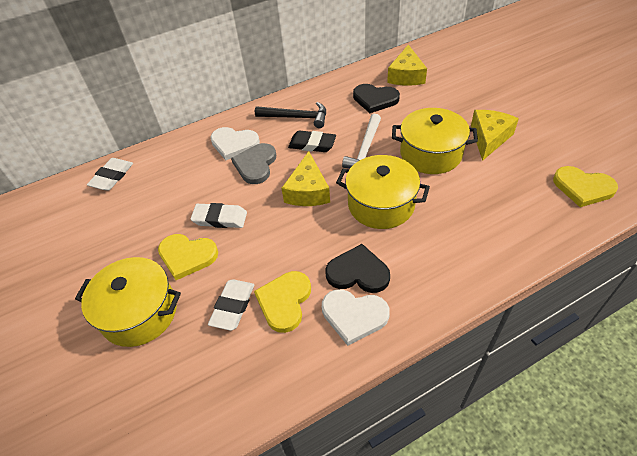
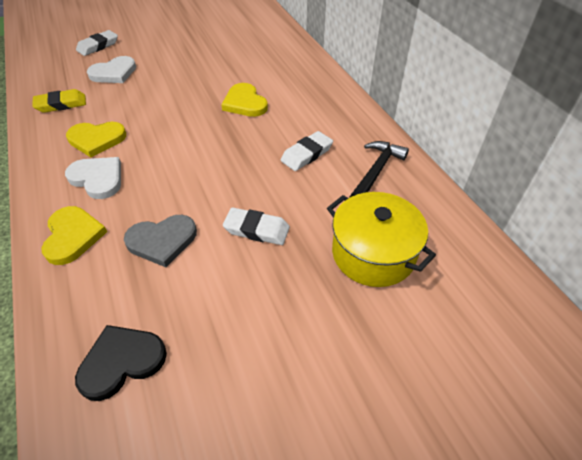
black eraser: [288,130,336,152] = 1 -> none = 0
black heart: [325,244,390,293] [353,84,400,113] = 2 -> [75,325,167,401] = 1
white hammer: [342,114,381,168] = 1 -> none = 0
yellow cheese: [282,151,330,206] [387,44,427,86] [471,110,519,161] = 3 -> none = 0
yellow eraser: none = 0 -> [32,89,86,113] = 1
yellow pot: [75,257,181,347] [336,155,430,229] [392,108,478,174] = 3 -> [327,192,436,287] = 1

